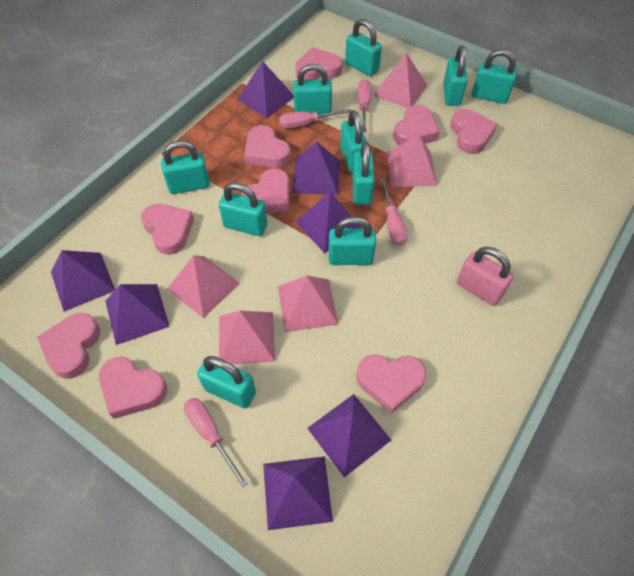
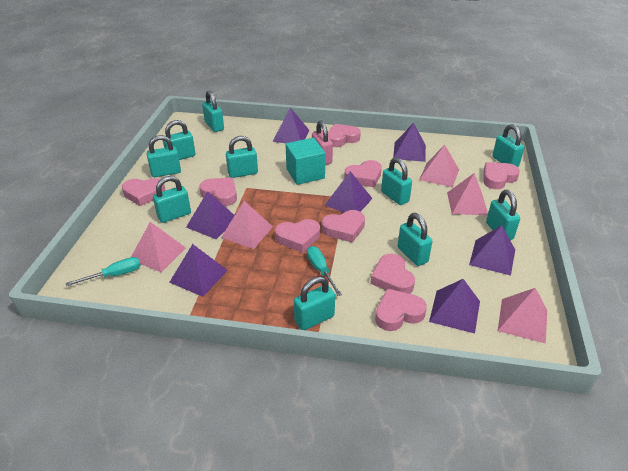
pink screwdriver: [184,398,248,488] [279,109,351,129] [358,79,371,133] [380,179,408,246] = 4 -> none = 0
turquoise cube: none = 0 -> [286,138,325,185] = 1
turquoise screwdriver: none = 0 -> [66,257,141,286] [307,246,342,296] = 2

